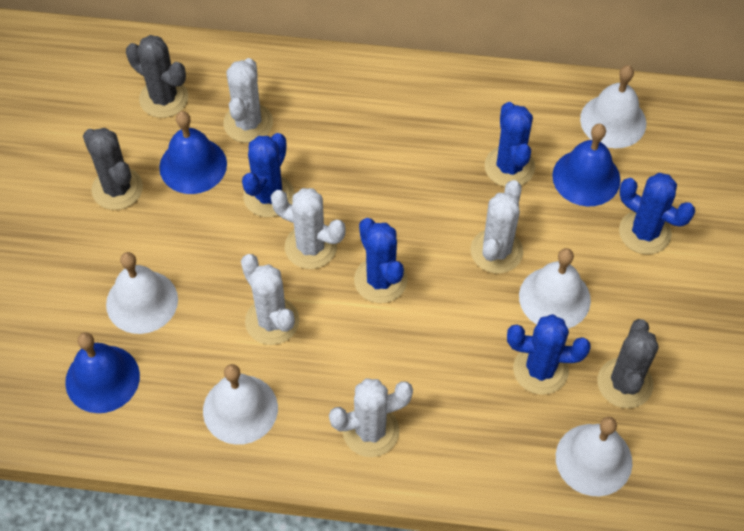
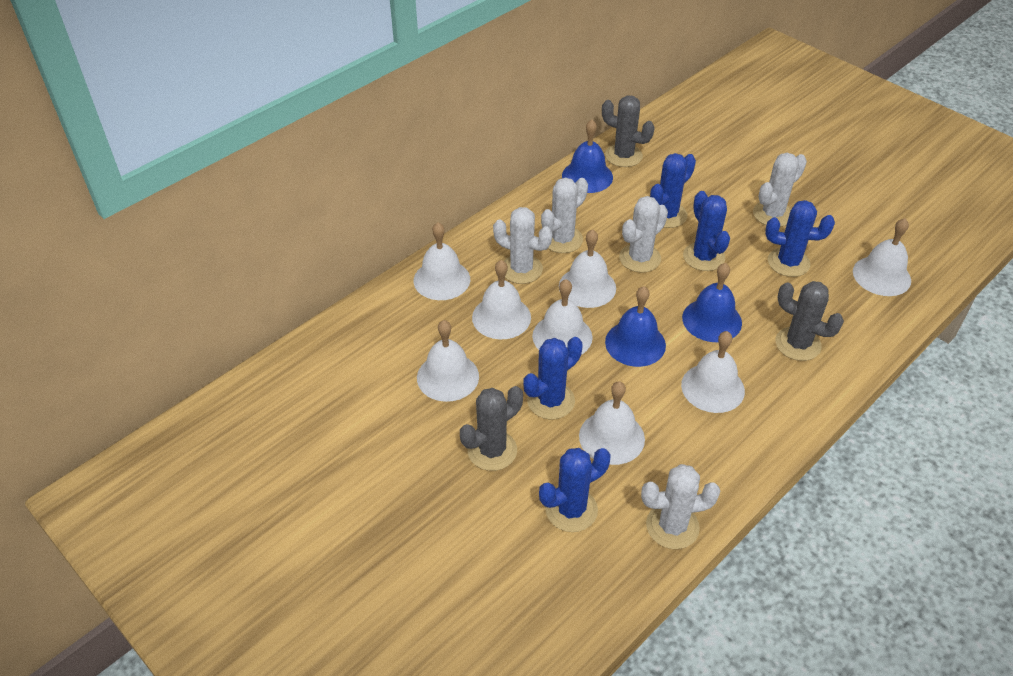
white bell: [106,252,178,334] [203,364,278,445] [519,248,591,329] [556,417,632,496] [580,65,646,148] = 5 -> [414,222,470,300] [417,320,479,402] [472,260,531,339] [532,279,593,355] [559,229,616,308] [579,381,645,465] [681,331,745,413] [853,218,911,296] = 8

